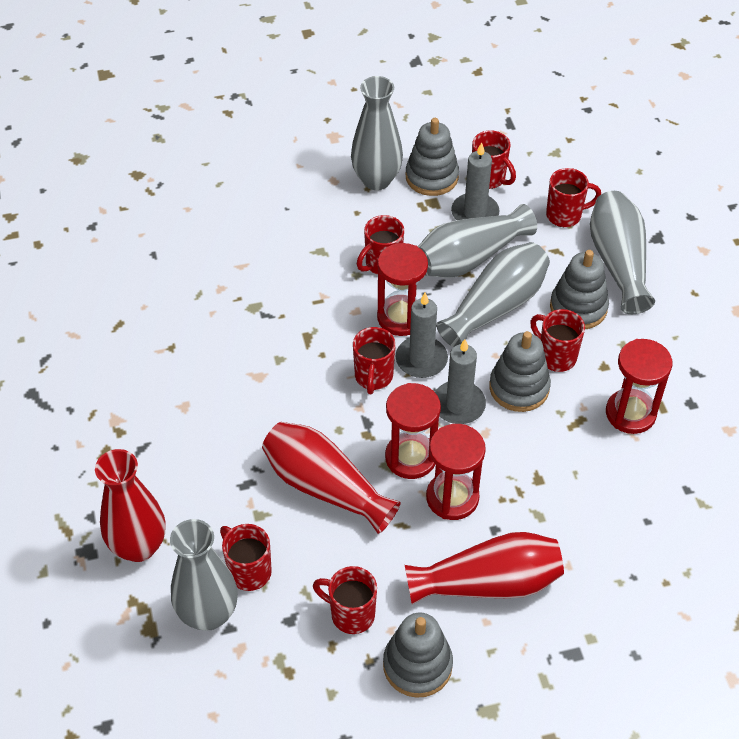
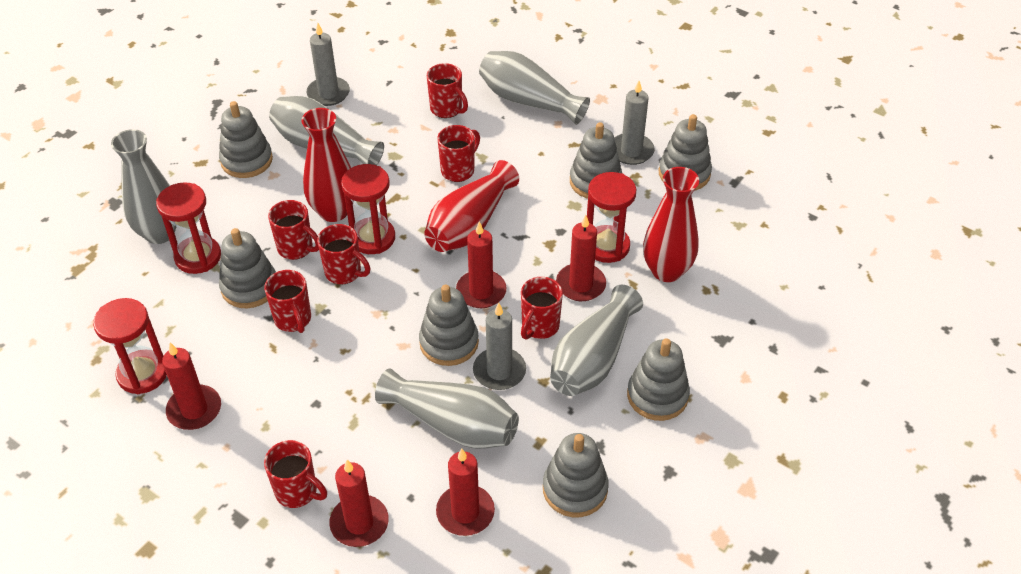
grey stacking toy: [383,613,453,698] [406,118,459,196] [489,331,551,412] [550,250,609,329] = 4 -> [219,101,273,178] [219,228,276,308] [419,284,479,366] [543,433,609,517] [570,122,622,199] [627,338,690,421] [659,114,712,191] = 7
red candle: none = 0 -> [162,342,221,430] [329,460,389,547] [436,449,495,536] [456,222,507,308] [556,215,606,301] = 5

